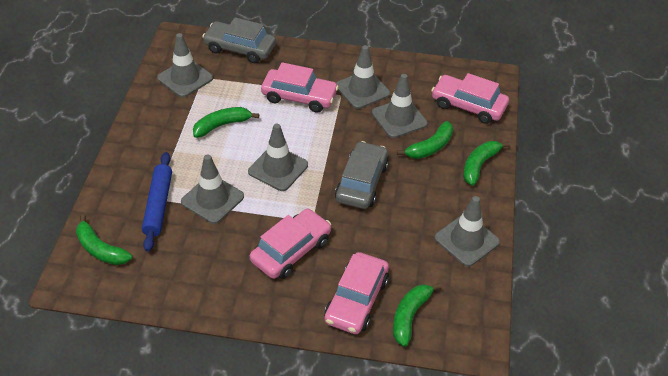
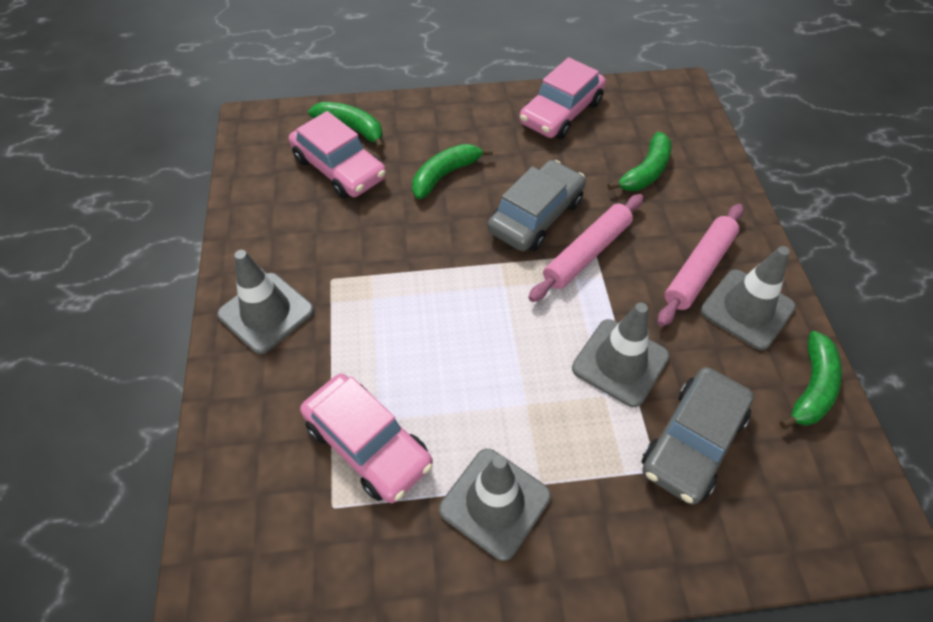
blue rolling pin: [142,152,172,252] = 1 -> none = 0
green banana: [76,214,132,265] [193,107,259,138] [393,283,441,347] [397,121,453,159] [463,141,510,186] = 5 -> [308,102,384,150] [412,144,493,199] [607,132,672,191] [780,331,842,429] = 4
grey traffic cone: [157,33,213,97] [181,154,244,224] [248,124,308,191] [336,45,390,109] [372,74,428,138] [435,196,500,267] = 6 -> [217,250,314,354] [439,449,551,561] [572,302,670,407] [701,246,796,350] = 4
pink car: [250,208,331,279] [261,62,339,113] [324,252,389,334] [431,73,509,124] = 4 -> [289,111,386,199] [300,374,433,503] [519,57,606,139] = 3
pink rolling pin: none = 0 -> [528,194,644,302] [658,204,744,327] = 2

